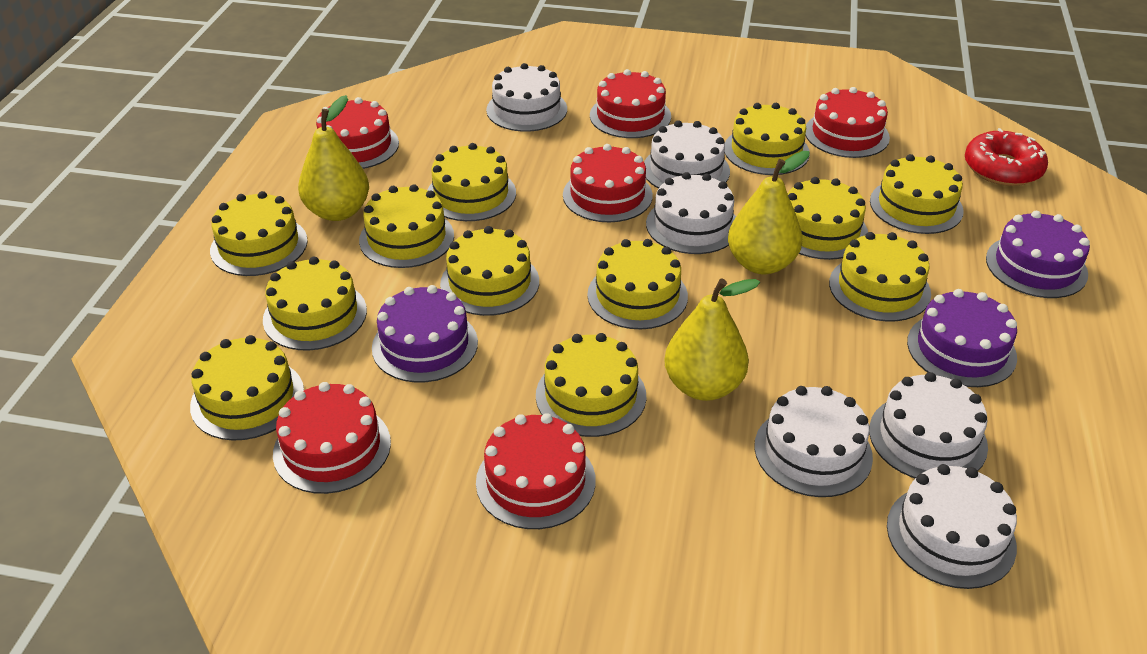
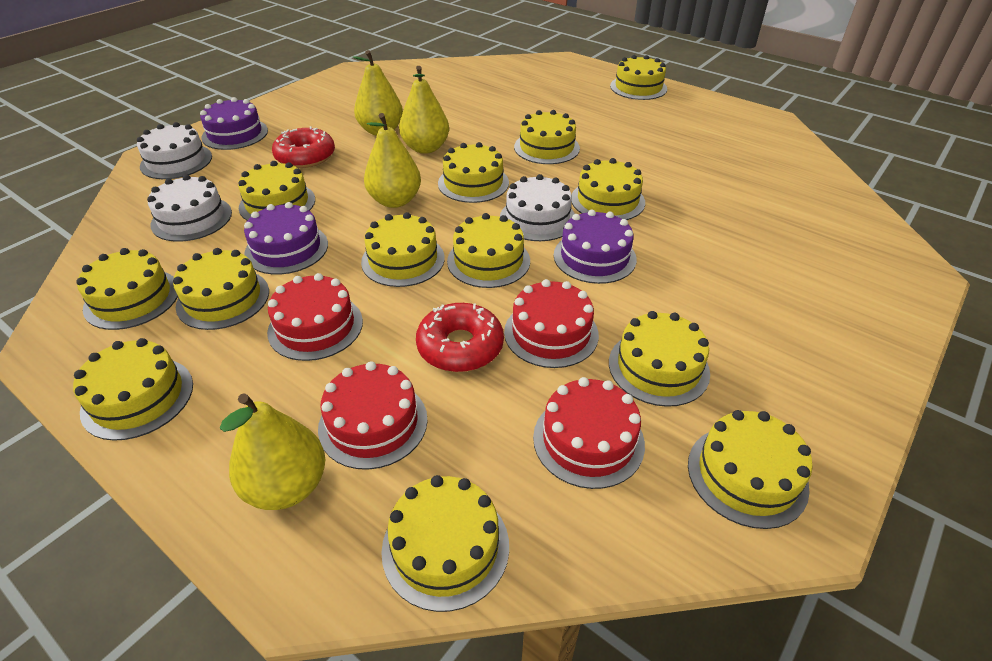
red cake: [273,382,391,494] [316,97,399,169] [476,413,596,529] [563,144,653,222] [590,69,671,138] [805,87,890,158] = 6 -> [267,273,363,361] [318,361,428,470] [504,279,599,368] [533,377,645,489] = 4
red donut: [965,128,1048,186] = 1 -> [272,126,335,168] [416,303,504,372] = 2
white cake: [486,63,567,132] [644,120,730,189] [646,172,736,254] [754,386,873,497] [869,372,988,478] [887,464,1017,589] = 6 -> [137,122,212,179] [147,175,232,242] [500,174,575,241] = 3
yellow cake: [190,335,304,441] [210,191,308,276] [263,257,367,350] [359,184,454,268] [428,143,516,221] [440,226,539,316] [536,333,647,437] [587,239,688,329] [725,103,810,175] [788,177,868,260] [829,232,931,322] [870,154,964,234] = 12 -> [73,338,193,441] [76,248,178,330] [173,248,269,330] [238,161,315,220] [361,212,445,287] [381,475,509,612] [438,142,509,203] [447,213,530,288] [514,110,580,164] [571,158,645,220] [609,311,710,407] [610,55,667,100] [688,410,813,529] = 13
yellow pear: [298,95,369,221] [664,279,760,401] [728,151,809,274] = 3 -> [220,393,325,510] [353,50,403,136] [364,113,421,208] [399,66,449,154] = 4

